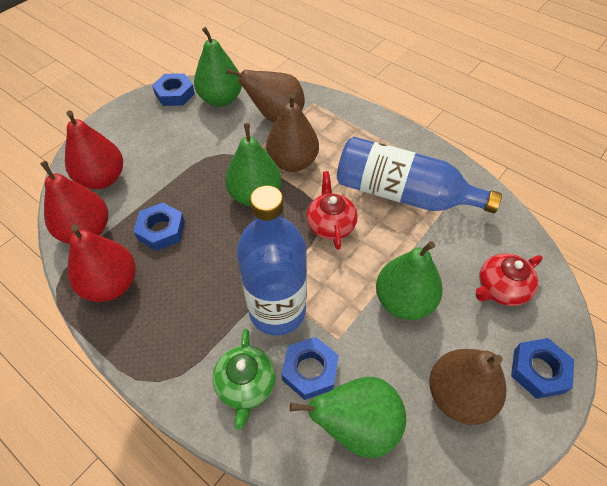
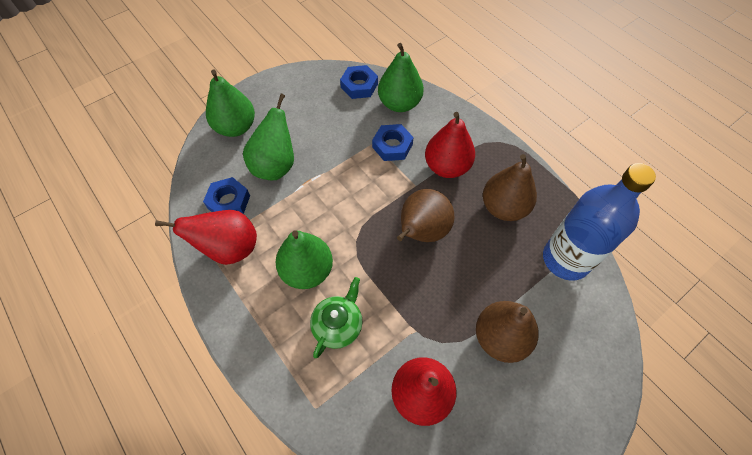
blue bottle: [236,186,307,336] [337,137,502,213] = 2 -> [543,163,656,281] = 1
blue nut: [133,203,185,251] [152,73,195,106] [281,337,339,400] [511,338,574,399] = 4 -> [203,177,250,214] [340,65,378,99] [372,124,414,161] = 3
red teapot: [306,171,358,250] [476,254,543,306] = 2 -> none = 0

